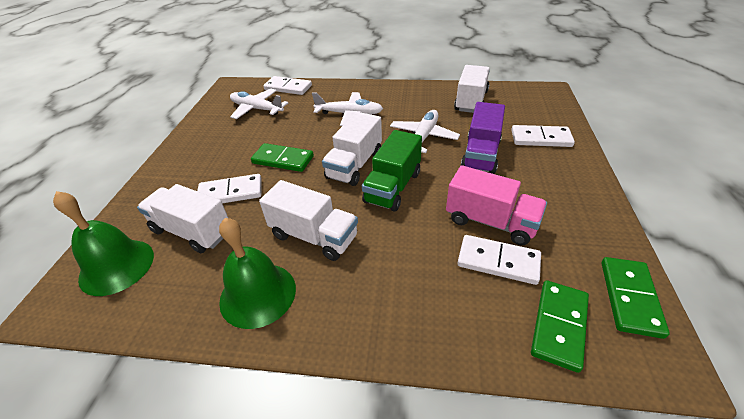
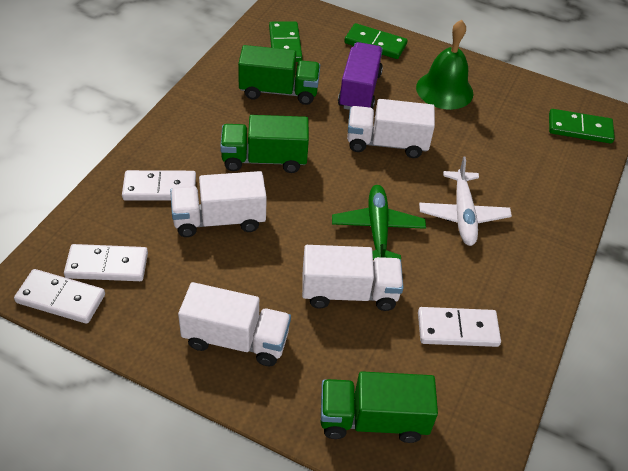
green bell: [53,191,154,296] [219,218,296,329] = 2 -> [416,20,474,110] = 1
green plane: none = 0 -> [332,185,426,260] = 1
green truck: [362,130,422,211] = 1 -> [220,115,309,173] [238,45,320,105] [321,371,438,443] = 3
pink truck: [446,165,547,245] = 1 -> none = 0
white plane: [230,89,288,119] [312,92,383,126] [390,110,460,153] = 3 -> [419,156,512,246] = 1

